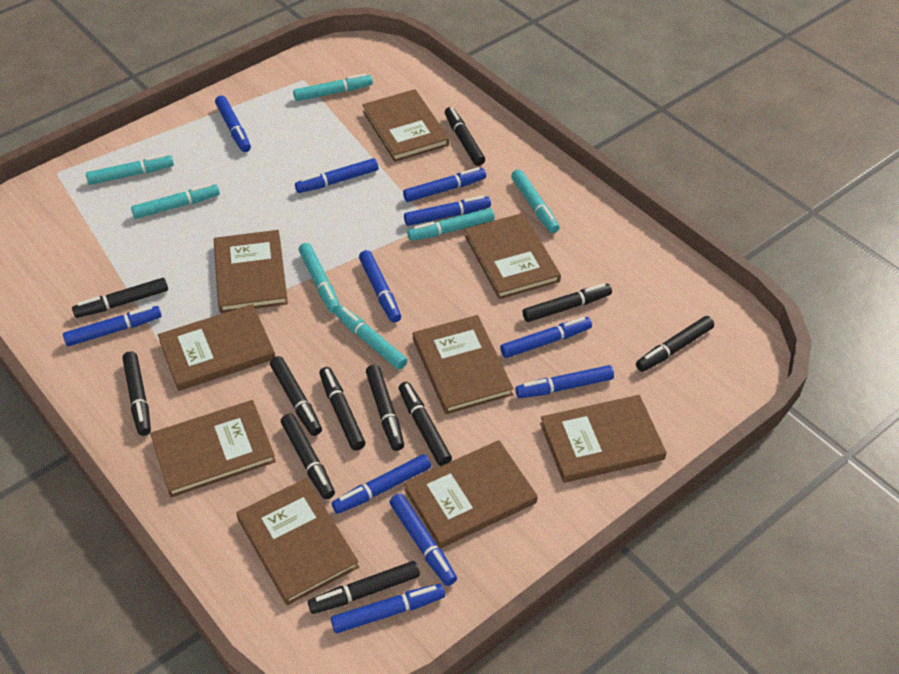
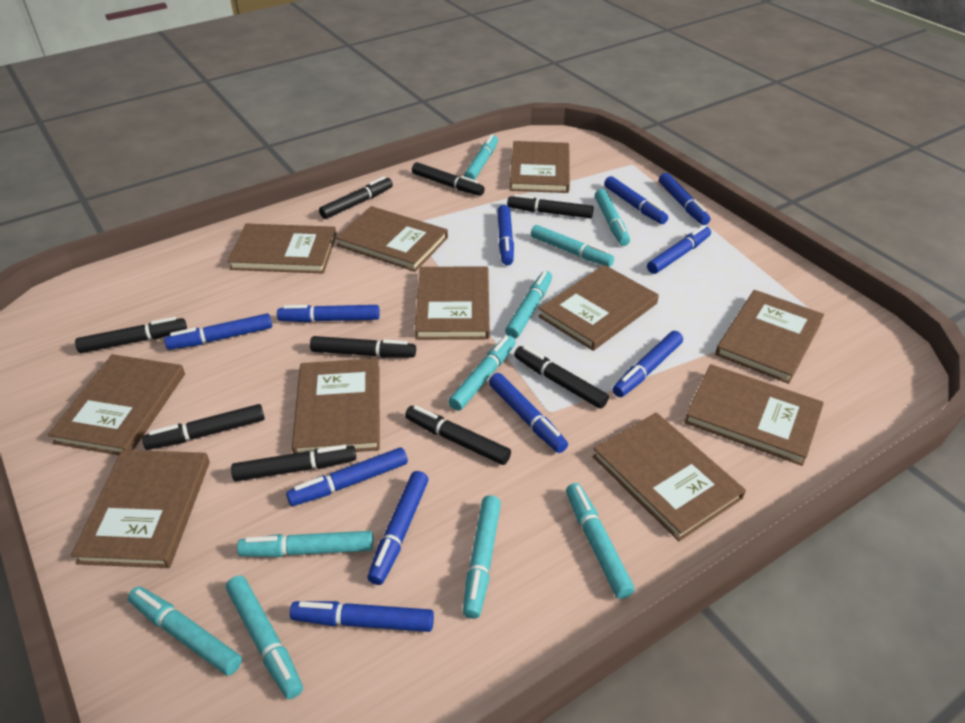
black marker: [72,278,168,318] [122,352,151,436] [270,356,322,436] [281,414,335,499] [308,561,420,614] [319,367,365,451] [366,365,404,451] [399,382,452,466] [445,107,485,166] [522,283,612,322] [636,316,714,372] = 11 -> [75,317,187,353] [142,404,265,450] [231,445,356,481] [310,336,416,358] [319,176,393,219] [405,406,511,465] [412,162,485,196] [507,194,594,218] [514,346,609,409] = 9
brown book: [150,400,276,498] [158,304,275,391] [214,230,288,313] [236,478,359,605] [362,89,449,162] [404,440,538,548] [413,315,514,414] [464,213,561,299] [540,395,667,483] = 9 -> [48,354,185,455] [71,450,210,568] [227,223,337,273] [292,358,380,454] [335,206,448,272] [415,266,490,340] [510,141,570,193] [538,265,659,351] [592,413,746,541] [684,364,824,466] [715,290,824,384] = 11
turquoise marker: [86,154,174,185] [131,184,220,219] [293,74,373,101] [299,243,340,314] [335,306,408,370] [407,208,495,241] [511,169,559,233] = 7 -> [128,587,242,676] [226,576,303,699] [237,531,373,557] [448,335,516,411] [463,496,501,619] [464,134,498,180] [505,271,552,339] [531,225,614,267] [566,483,635,599] [595,189,630,246] = 10

